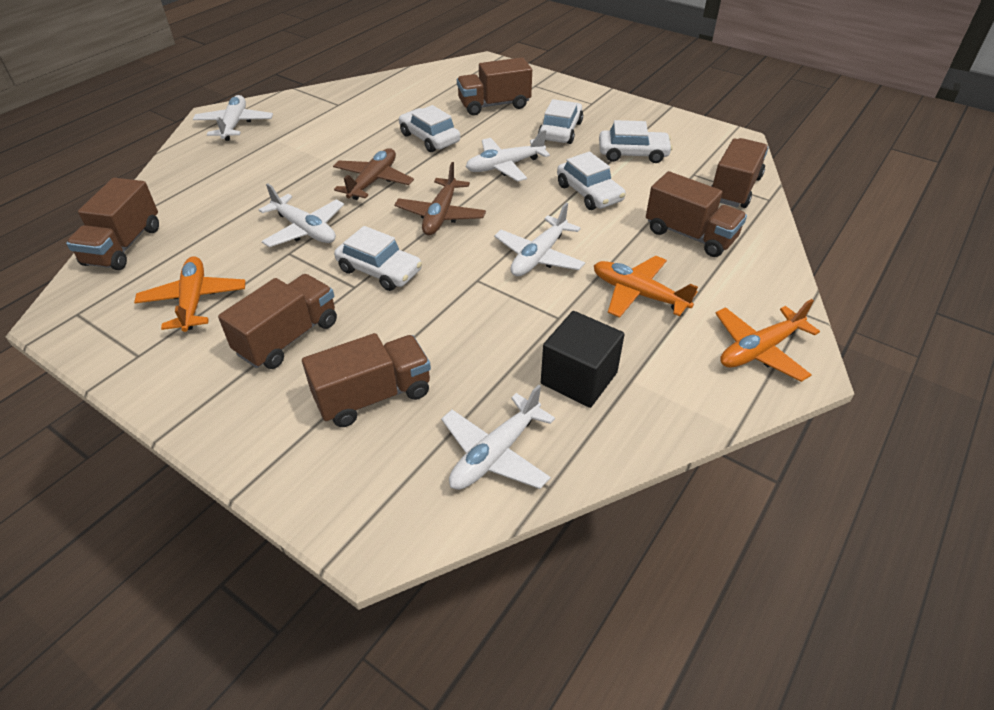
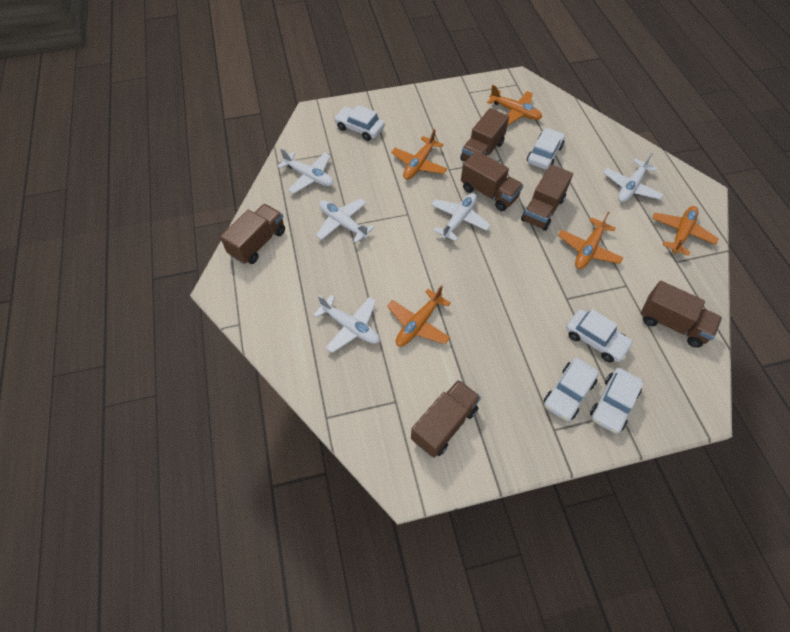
black cube: [541,311,625,408] = 1 -> none = 0
brown plane: [333,148,414,200] [394,162,486,235] = 2 -> none = 0
orange plane: [134,256,245,332] [594,256,698,318] [715,299,820,382] = 3 -> [387,285,451,347] [391,129,447,180] [487,85,542,125] [558,212,624,269] [652,206,719,256] = 5

